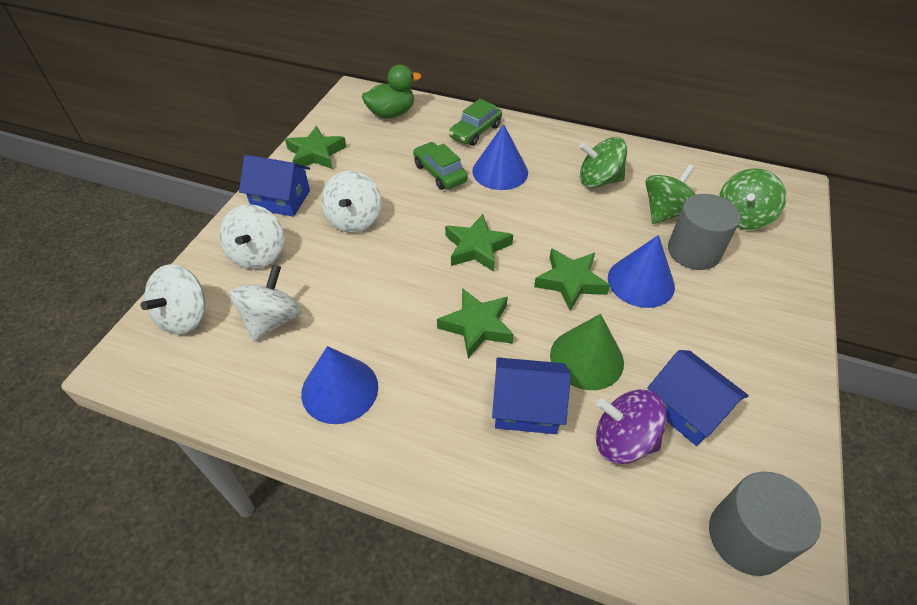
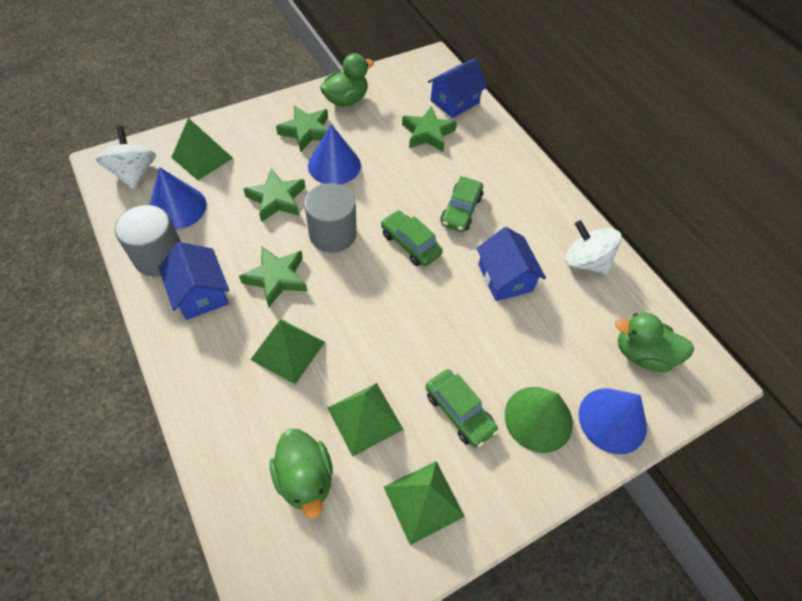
green car: [413,142,468,190] [449,99,502,146] = 2 -> [381,210,443,266] [426,369,498,447] [440,176,483,232] = 3
green duck: [362,65,422,119] = 1 -> [270,429,333,519] [320,53,374,107] [615,313,694,372] = 3
green pyramid: none = 0 -> [171,118,233,180] [250,319,325,384] [328,383,404,457] [384,461,465,545] = 4
green spinning top: [579,137,627,188] [646,164,696,224] [719,168,787,230] = 3 -> none = 0
purple spinning top: [596,389,667,464] = 1 -> none = 0
white spinning top: [141,264,206,335] [219,204,284,270] [229,265,301,342] [321,171,381,233] = 4 -> [96,126,156,190] [565,220,622,275] = 2

